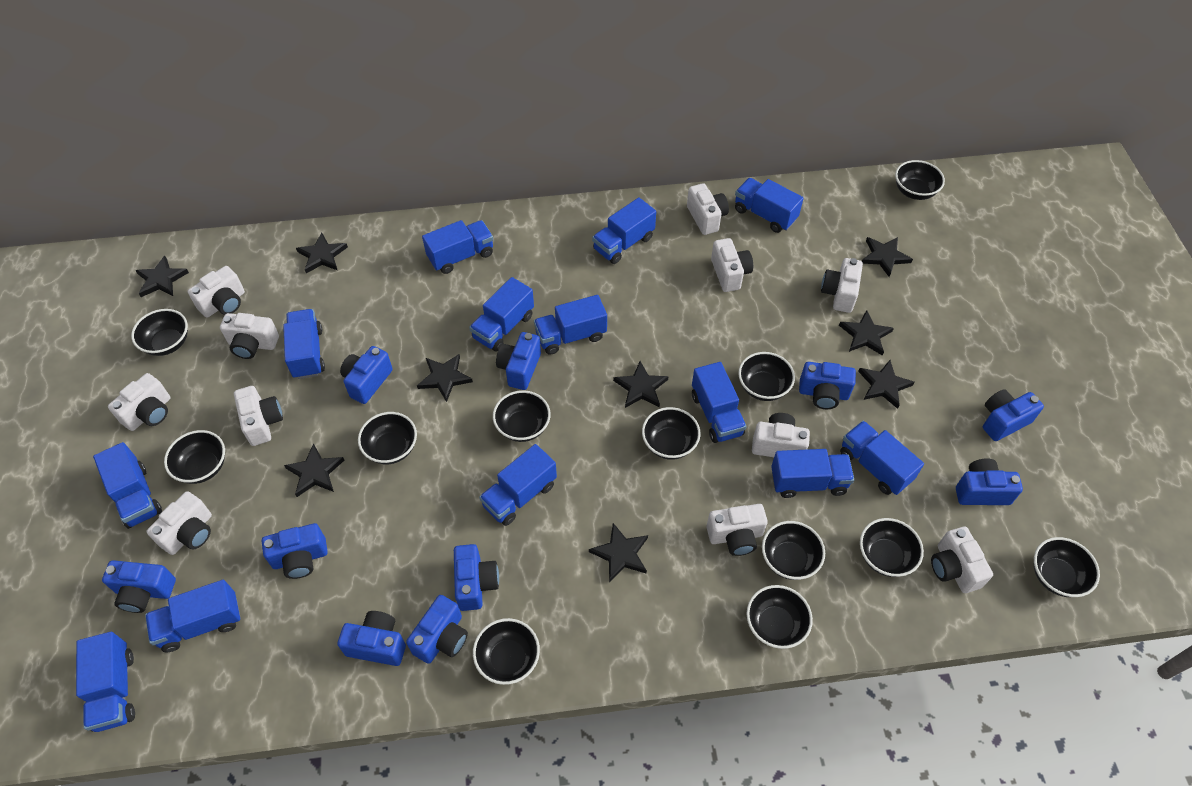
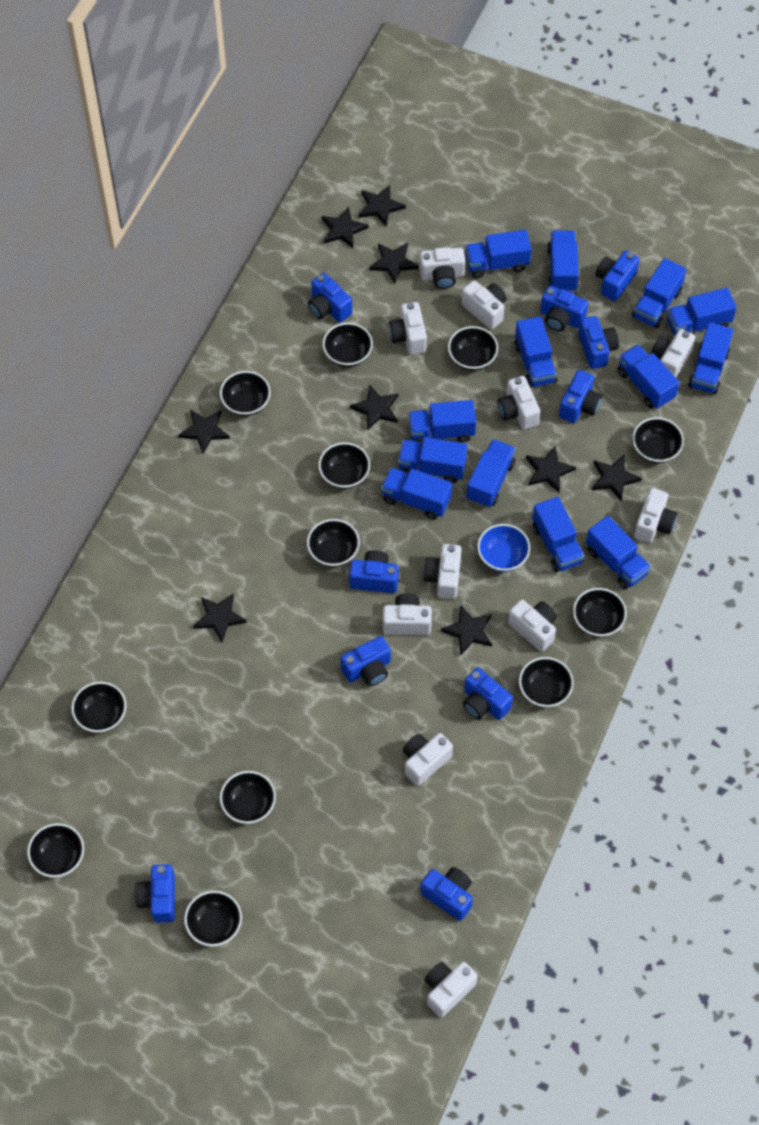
blue bowl: none = 0 -> [477,524,530,572] = 1

